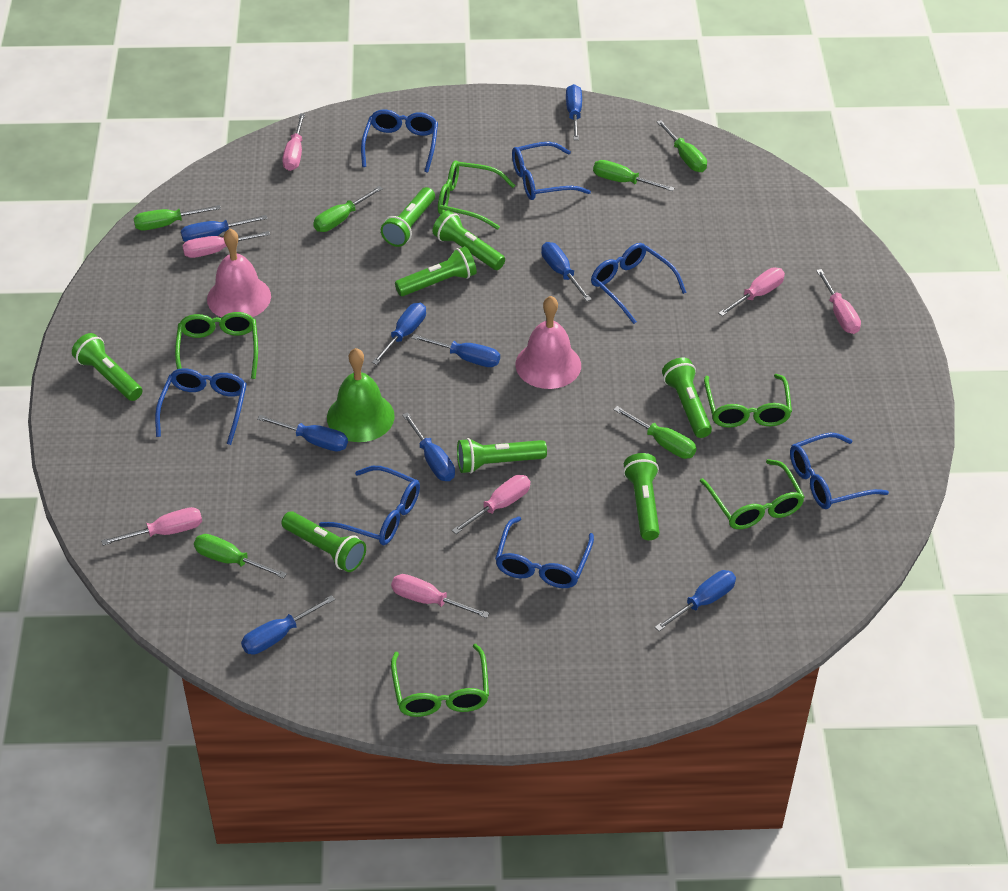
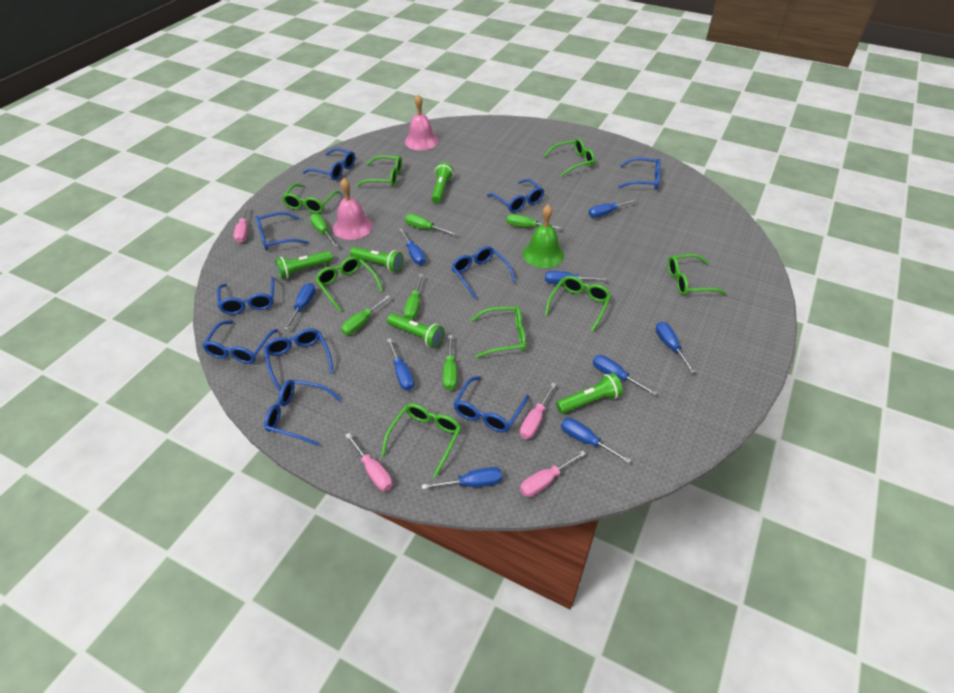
blue glasses: [155,368,247,445] [319,466,420,545] [361,110,438,173] [495,516,594,588] [512,142,591,200] [591,243,687,324] [790,433,889,509] = 7 -> [202,320,278,364] [217,277,275,315] [255,212,309,251] [264,328,334,391] [264,380,341,446] [303,148,355,180] [451,246,516,299] [453,376,529,432] [487,179,544,213] [618,158,661,190] = 10
green flashlight: [72,333,142,401] [281,511,366,572] [381,187,435,247] [395,246,477,296] [432,210,505,270] [457,438,547,473] [623,453,660,540] [662,358,712,438] = 8 -> [275,251,333,279] [350,247,403,272] [387,313,444,348] [431,163,453,203] [556,373,623,414] = 5
green glasses: [175,312,258,379] [391,644,489,717] [438,161,515,230] [700,459,805,529] [704,374,792,428] = 5 -> [282,184,340,214] [315,256,383,312] [356,155,402,187] [381,403,461,477] [471,306,526,358] [544,138,595,177] [545,276,611,332] [668,254,727,295] = 8
pink screwdriver: [101,507,202,546] [182,231,270,258] [282,113,305,171] [391,574,489,618] [452,475,530,534] [718,268,785,316] [816,269,861,334] = 7 -> [234,206,248,243] [345,433,392,491] [520,383,556,439] [520,450,586,497] = 4

